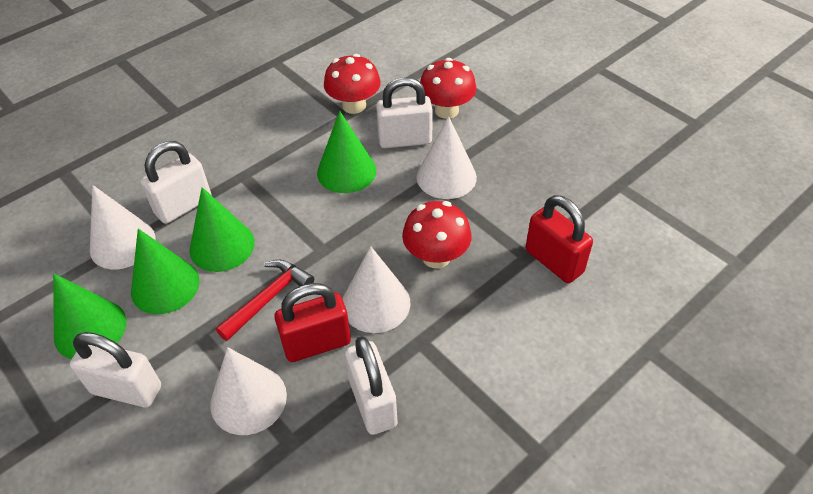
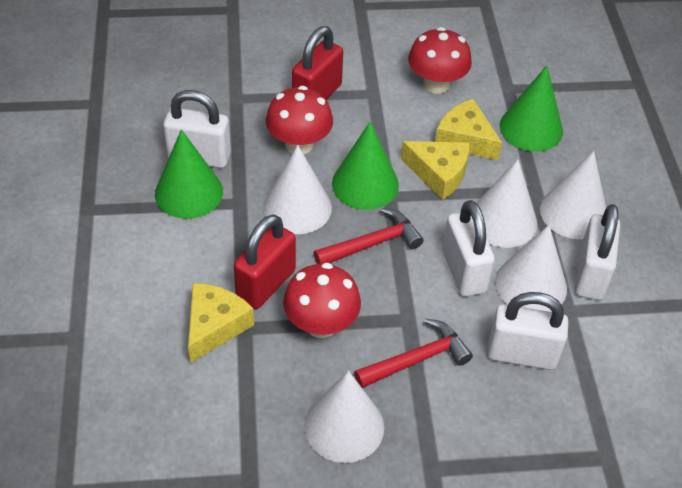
green cone: [53,273,127,359] [131,228,200,314] [190,187,255,272] [317,111,376,193] = 4 -> [155,129,223,219] [332,121,399,210] [500,65,563,151] = 3
red hammer: [216,260,314,341] = 1 -> [314,208,424,264] [354,319,473,388] = 2
white cone: [90,185,155,269] [210,347,287,435] [343,246,411,333] [417,116,477,199] = 4 -> [263,145,332,234] [304,371,384,463] [476,159,537,248] [495,225,567,312] [540,151,606,239] = 5
yellow cheese: none = 0 -> [188,283,254,363] [401,141,469,200] [435,99,502,160] = 3

